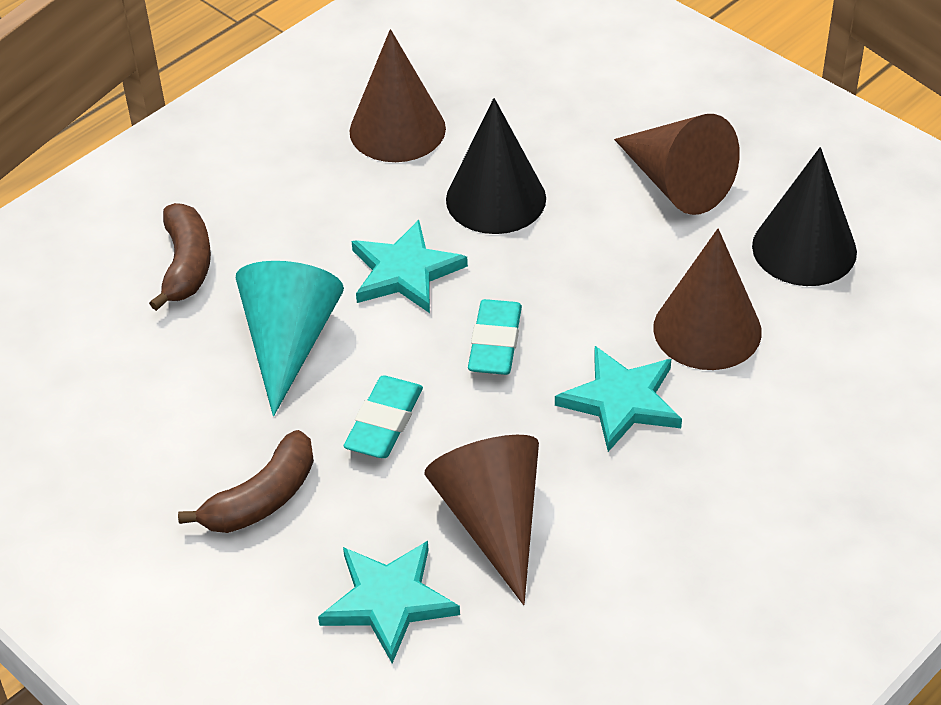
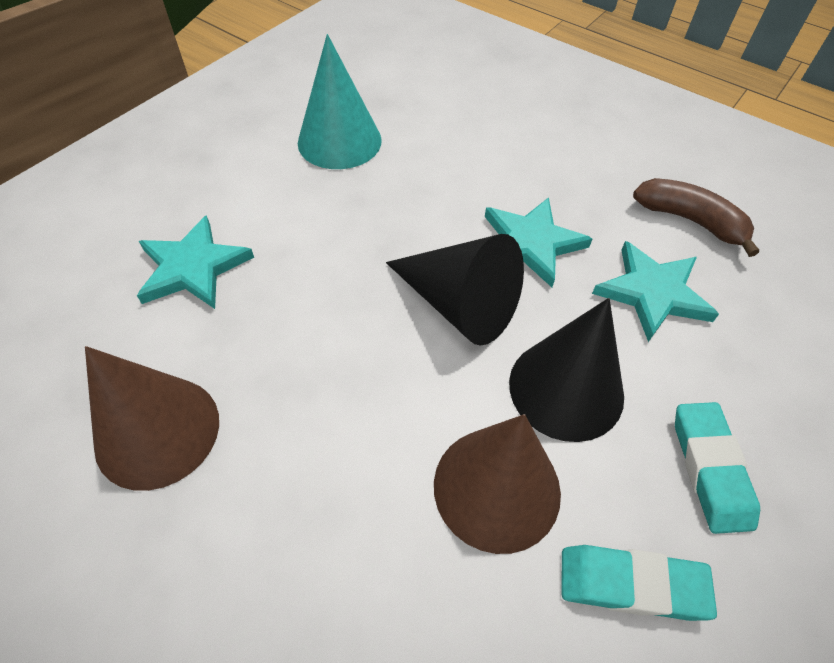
brown banana: [149,203,211,311] [178,430,314,533] = 2 -> [633,178,759,257] = 1
brown cone: [350,29,446,162] [424,435,539,605] [614,114,740,215] [653,229,762,370] = 4 -> [85,346,219,491] [434,414,561,554] = 2

